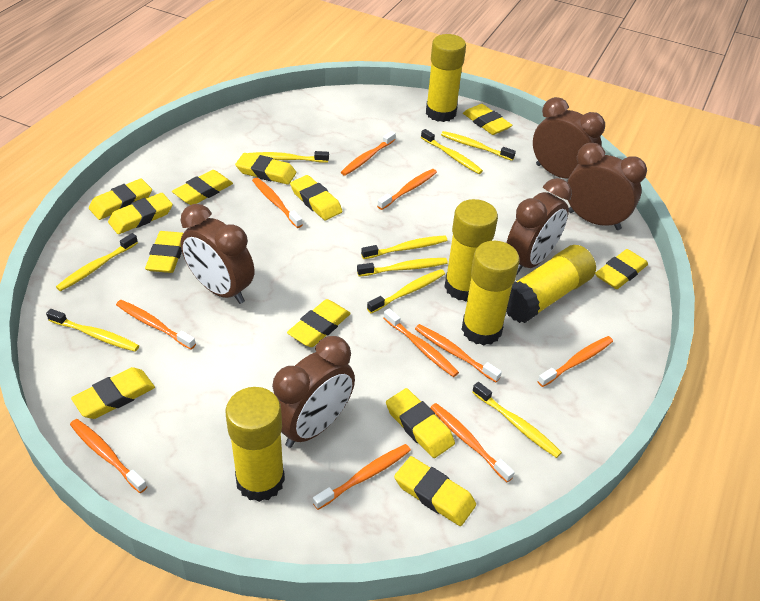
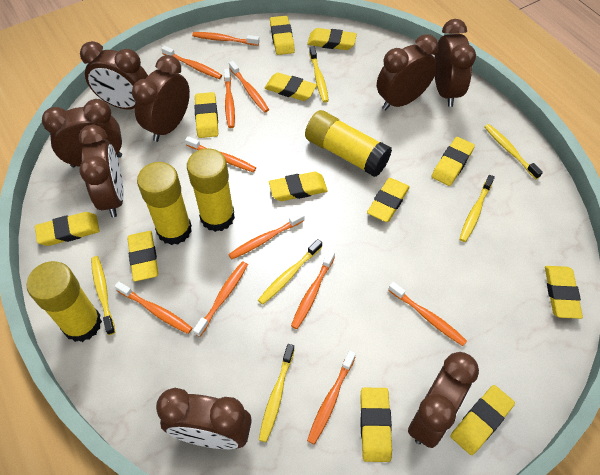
brown clock: [181,204,254,304] [272,336,355,448] [507,178,572,274] [533,97,605,179] [567,143,647,230] = 5 -> [42,99,122,167] [79,124,124,217] [80,41,148,109] [132,55,190,142] [156,388,252,449] [377,34,439,110] [408,352,479,448] [435,19,476,107] = 8
orange toothbrush: [70,419,147,493] [116,300,196,350] [252,177,303,228] [313,444,411,510] [341,131,396,176] [377,169,437,210] [383,309,459,377] [415,324,502,382] [430,403,515,482] [538,336,613,387] = 10 -> [115,282,192,334] [161,45,222,79] [185,136,256,173] [192,32,259,46] [193,261,248,337] [224,69,235,128] [228,212,304,260] [229,61,269,113] [291,250,335,329] [307,351,356,444] [388,282,467,346] = 11
yellow glue stick: [225,387,285,502] [426,34,466,122] [444,199,498,301] [461,241,519,345] [506,245,596,323] = 5 -> [27,261,102,342] [137,162,192,245] [187,148,235,232] [305,110,392,177] = 4
yellow toothbrush: [46,309,139,352] [56,233,138,291] [248,151,329,162] [357,258,448,276] [361,235,447,259] [367,269,445,314] [421,129,483,174] [441,131,516,161] [472,382,562,458] = 9 -> [91,256,115,335] [258,239,322,305] [259,344,295,442] [309,46,329,103] [459,175,495,242] [485,124,543,179] = 6

